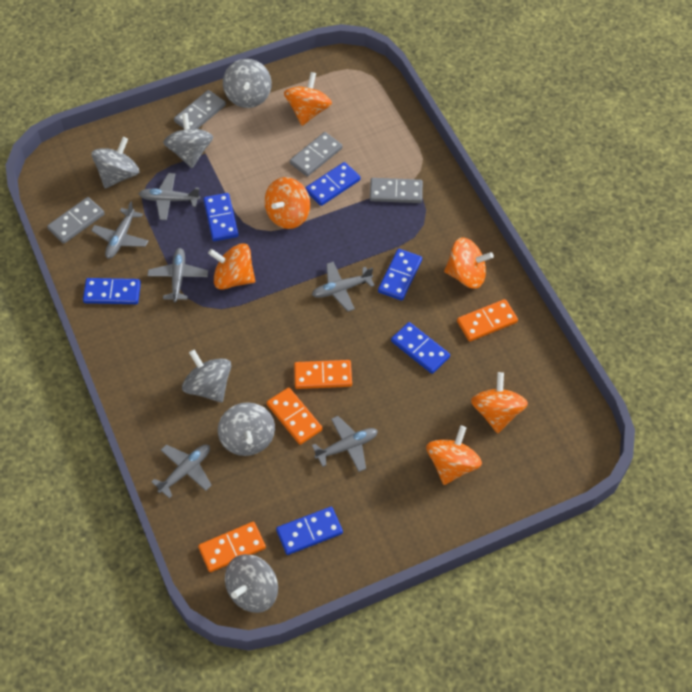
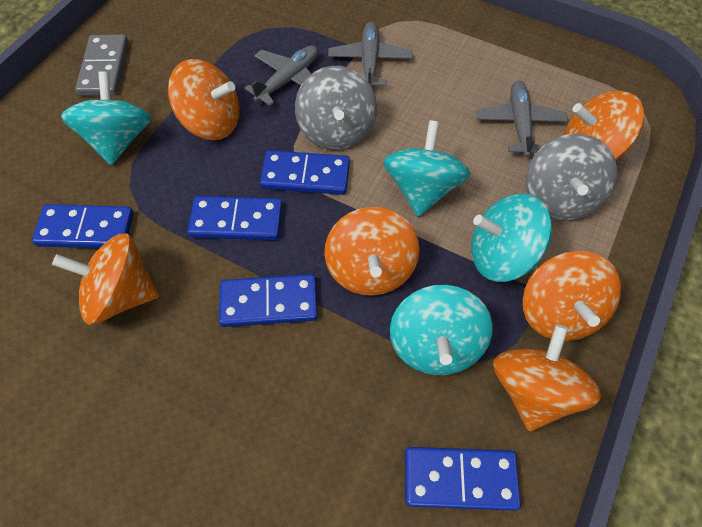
blue domino: [83,278,141,304] [203,193,239,241] [276,507,343,555] [305,162,360,206] [378,249,422,301] [391,322,450,374] = 6 -> [32,204,134,248] [187,196,282,240] [219,274,318,327] [260,150,350,195] [405,447,521,511] = 5
grey domino: [47,197,105,244] [174,90,226,129] [290,132,342,177] [370,178,423,203] = 4 -> [75,34,128,96] = 1
grey plane: [91,201,148,259] [139,173,200,220] [148,248,208,302] [151,444,212,499] [312,262,375,312] [312,416,378,472] = 6 -> [244,45,318,106] [328,22,412,86] [476,81,568,157] = 3
grey spinning top: [92,137,139,189] [163,113,213,168] [182,349,231,402] [218,402,275,456] [223,59,272,108] [225,554,278,613] = 6 -> [295,66,377,150] [525,134,618,221] = 2
orange domino: [198,522,266,572] [267,387,323,445] [294,360,352,389] [457,299,518,342] = 4 -> none = 0
turquoise spinning top: none = 0 -> [61,72,151,165] [383,120,470,217] [390,285,493,375] [471,193,552,282] = 4

